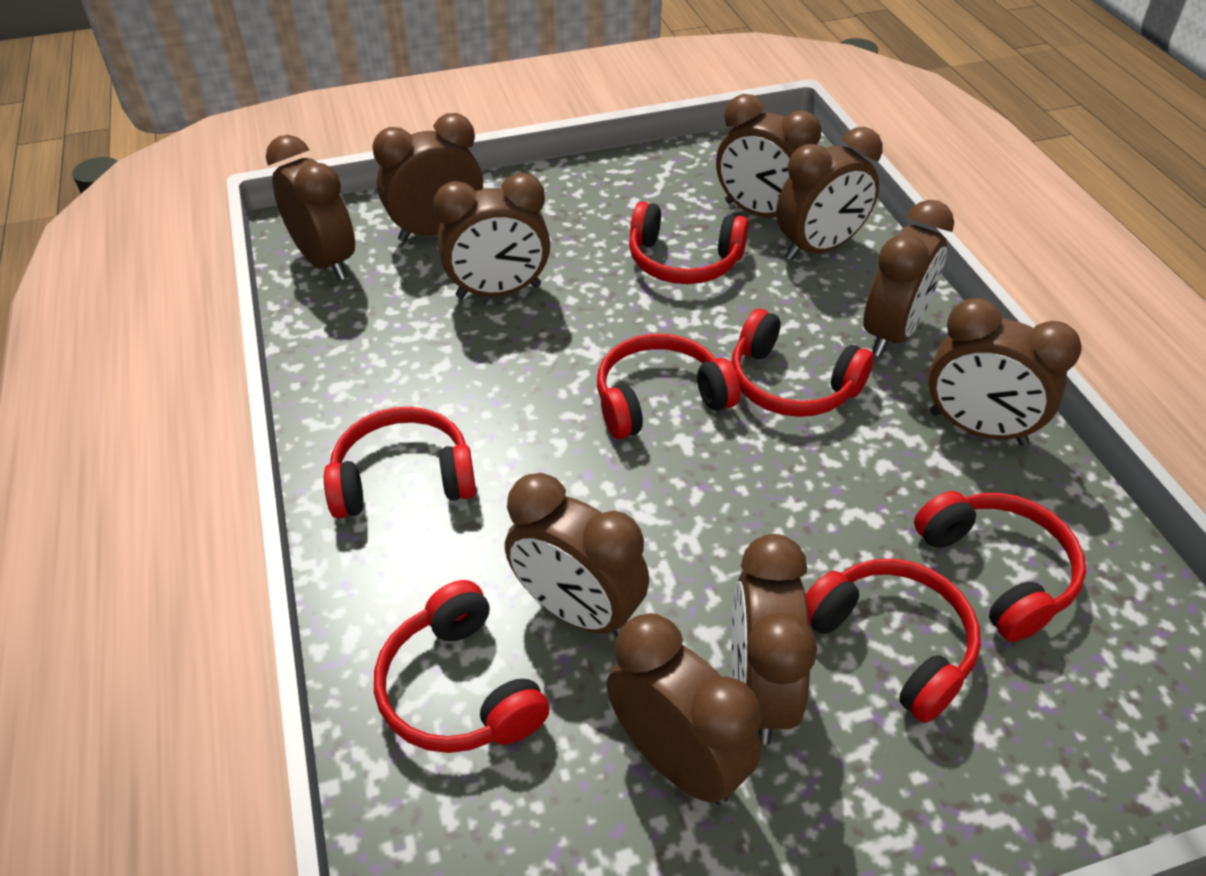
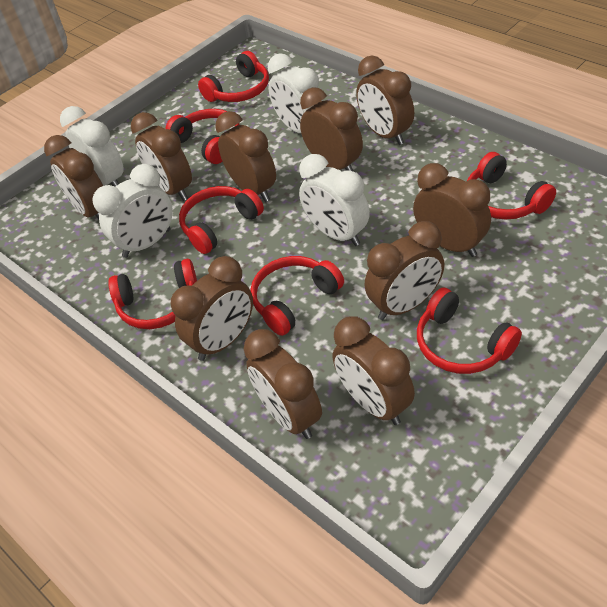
white clock: none = 0 -> [60,106,124,187] [92,164,173,258] [268,53,323,133] [299,154,370,246] = 4

